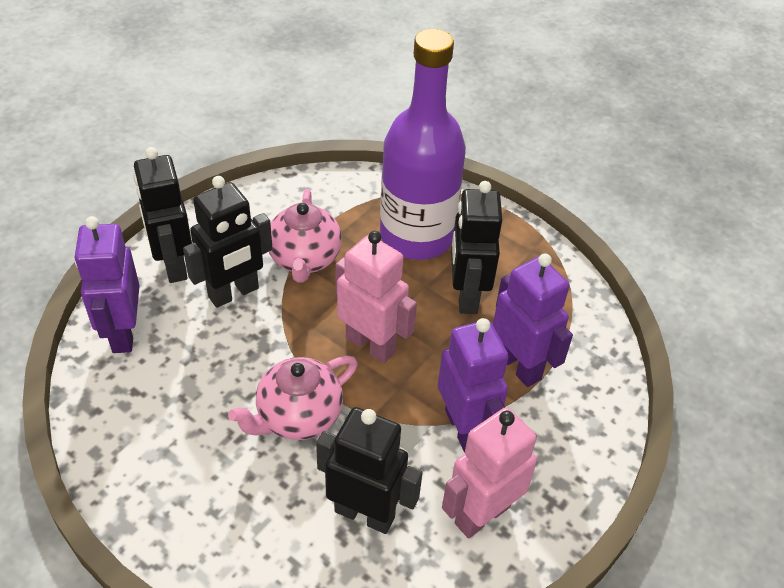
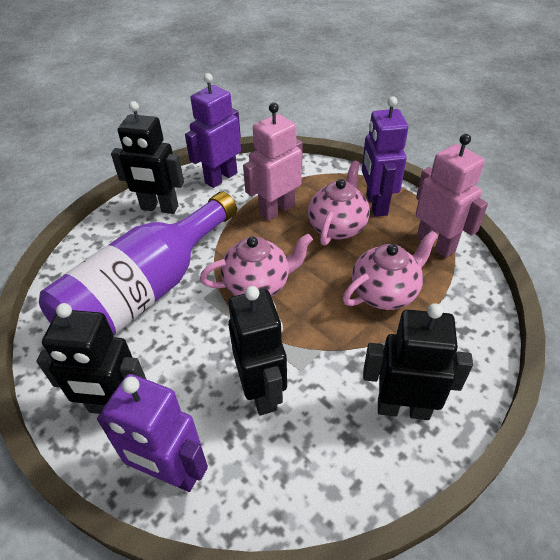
pink teapot: [228,356,357,440] [269,189,342,283] = 2 -> [200,234,313,297] [308,160,370,246] [342,231,438,310] = 3

